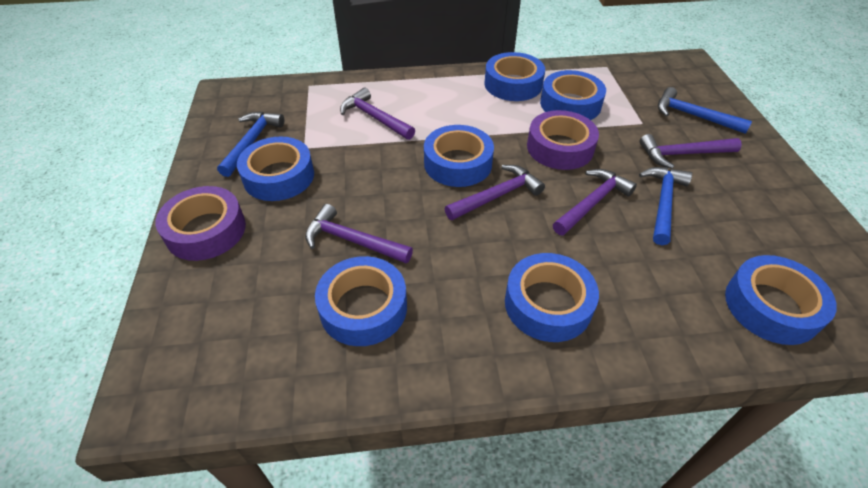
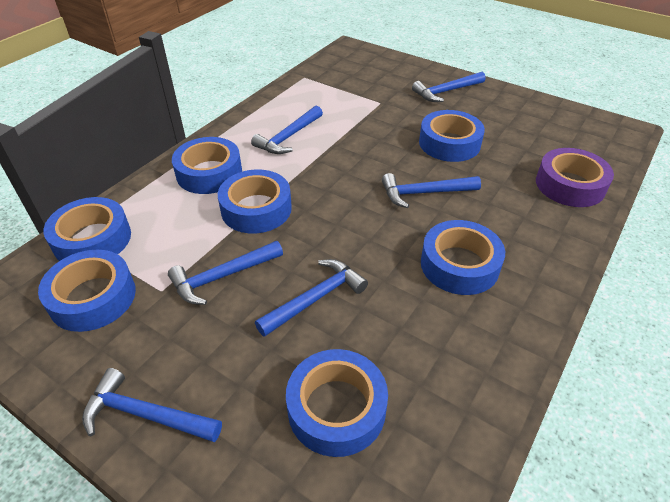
blue hammer: [217,112,284,177] [639,167,692,245] [658,87,752,134] = 3 -> [82,368,222,442] [168,241,283,305] [251,106,323,154] [255,259,368,337] [382,173,481,208] [412,72,486,102] = 6
purple hammer: [305,204,413,263] [340,88,415,140] [445,165,545,220] [553,169,637,235] [640,134,742,169] = 5 -> none = 0
purple tape: [155,186,246,261] [527,110,599,170] = 2 -> [536,148,614,207] = 1

